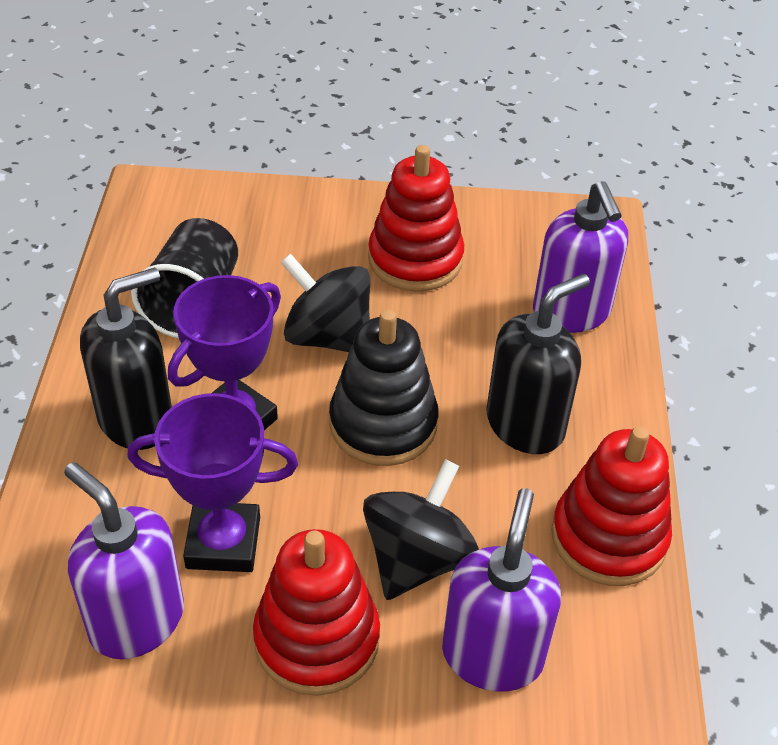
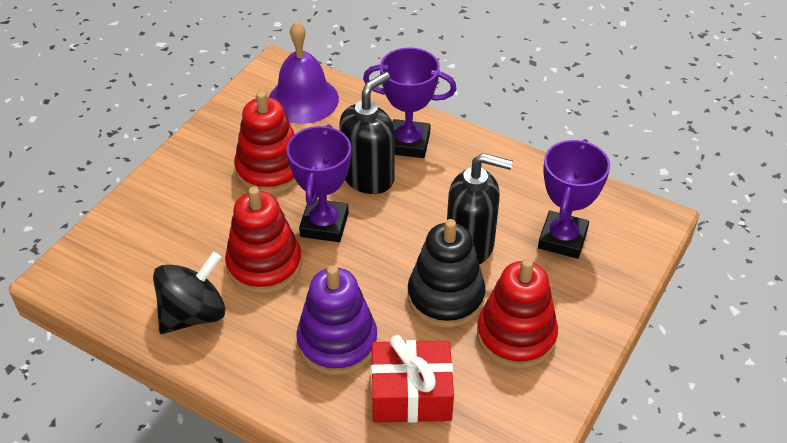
black cup: [131,218,238,338] = 1 -> none = 0
black spinning top: [280,253,370,352] [363,459,479,600] = 2 -> [153,251,225,334] = 1
purple bell: none = 0 -> [269,21,339,124] = 1
purple soap dispenser: [64,462,184,659] [442,489,561,692] [533,181,628,333] = 3 -> none = 0
purple stacking toy: none = 0 -> [296,265,377,375] = 1
purple trophy: [127,393,298,572] [168,275,281,430] = 2 -> [286,124,351,242] [363,47,456,158] [538,139,610,259] = 3
red gift: none = 0 -> [371,335,454,423] = 1

